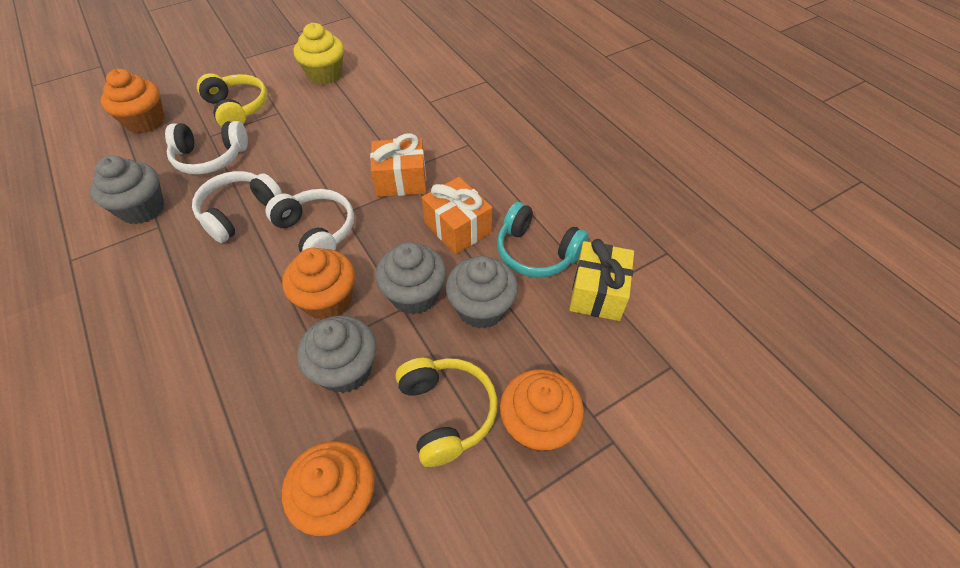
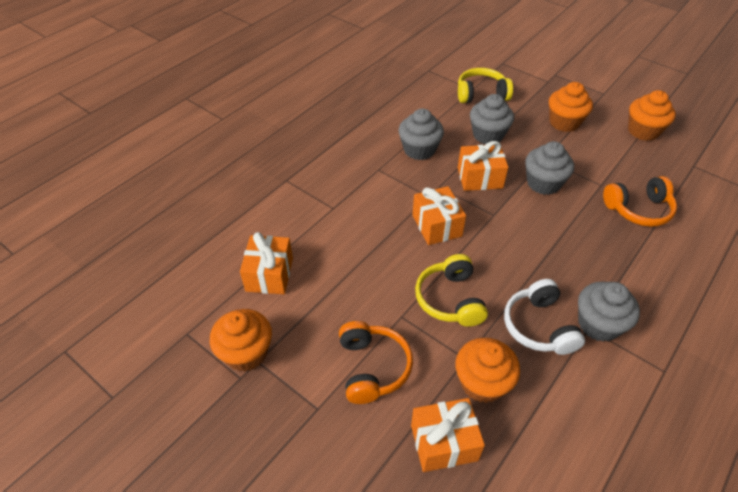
orange gift: [370,133,427,197] [422,177,492,254] = 2 -> [240,232,293,294] [411,398,485,472] [412,186,466,245] [458,141,508,191] = 4
orange headphones: none = 0 -> [339,321,413,404] [603,176,677,227] = 2
turquoise headphones: [497,202,588,278] = 1 -> none = 0
white headphones: [165,121,248,175] [192,171,283,243] [266,189,354,252] = 3 -> [504,279,585,355] = 1
yellow cupcake: [294,23,344,85] = 1 -> none = 0
yellow gift: [569,239,634,321] = 1 -> none = 0

